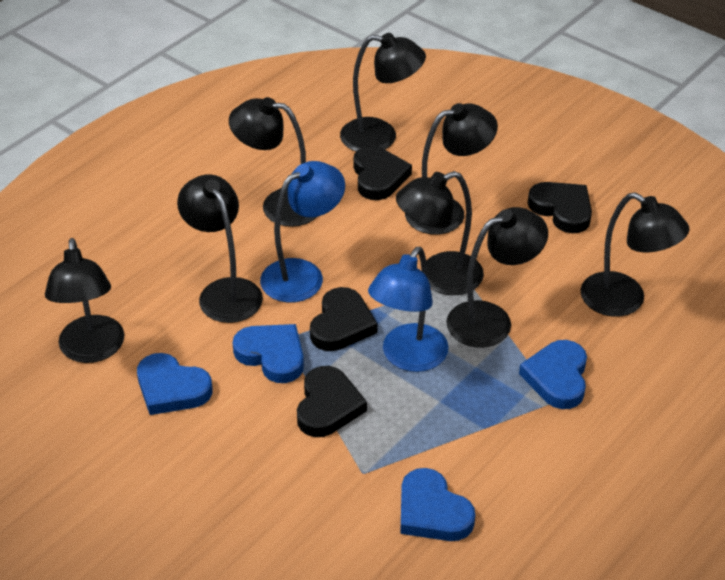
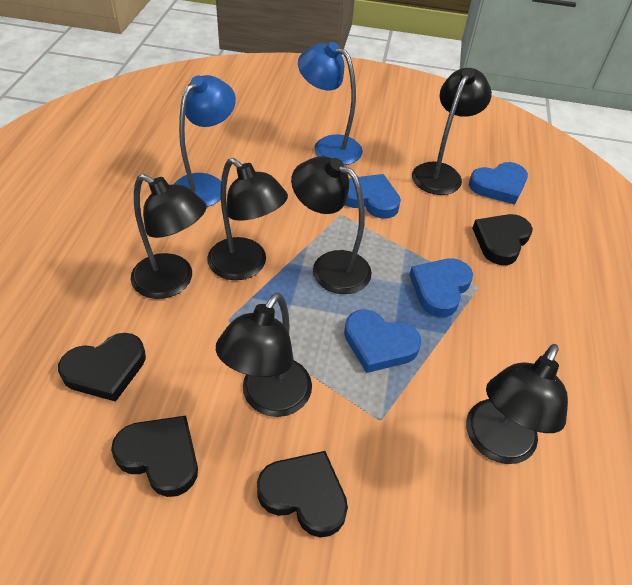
black lamp: [45,238,124,363] [177,174,263,323] [229,97,317,227] [340,33,426,151] [396,171,484,295] [405,103,498,235] [446,207,548,348] [580,192,689,317] = 8 -> [131,174,207,299] [207,158,288,280] [216,293,312,417] [291,156,372,294] [412,68,492,195] [466,344,568,464] = 6

